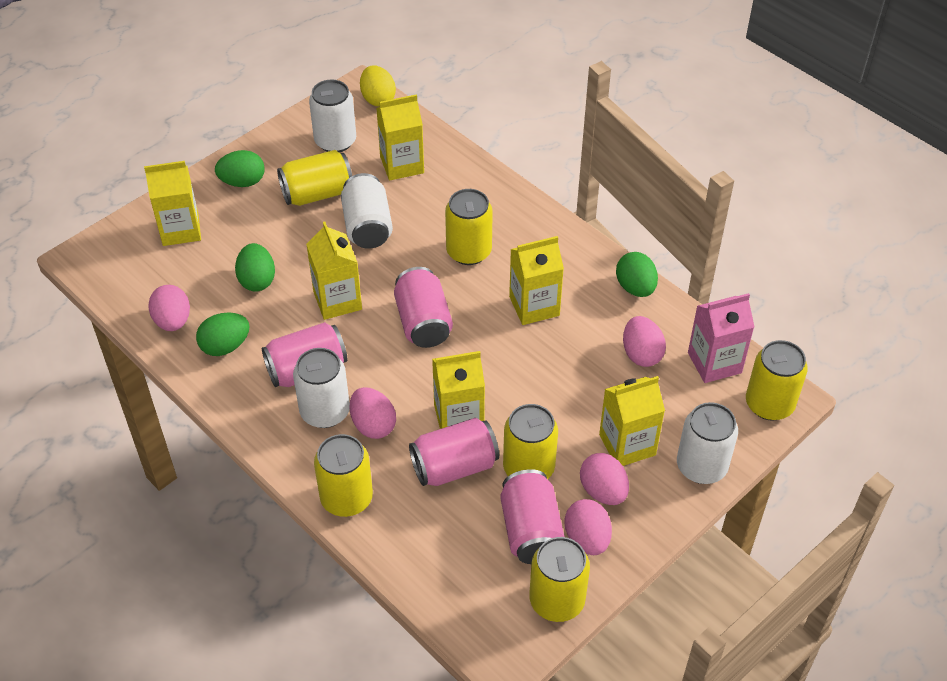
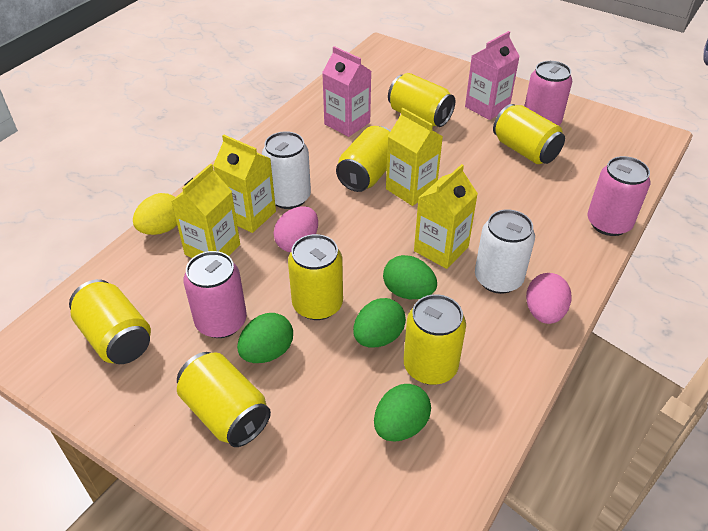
pink can: [262,322,347,387] [394,267,453,348] [409,418,499,486] [500,469,564,564] = 4 -> [183,251,247,338] [524,61,573,126] [587,156,650,236] = 3
pink carton: [688,293,755,383] = 1 -> [322,46,371,137] [465,31,520,120] = 2
pink egg: [148,285,190,331] [350,387,396,439] [564,499,612,555] [580,453,629,505] [623,316,666,367] = 5 -> [273,206,318,252] [526,273,571,324] = 2
white can: [293,348,350,428] [309,79,356,152] [341,173,393,249] [677,402,738,484] = 4 -> [262,131,311,209] [475,209,535,294] = 2
yellow can: [277,150,352,206] [314,434,373,517] [445,189,493,265] [503,404,558,480] [529,537,590,622] [746,340,808,420] = 6 -> [69,279,151,364] [177,352,271,447] [288,234,343,320] [336,126,391,192] [388,73,455,127] [404,294,466,385] [493,104,565,164] = 7
yellow carton: [144,161,201,246] [306,222,362,320] [376,94,424,180] [432,351,485,429] [509,236,564,325] [599,376,665,466] = 6 -> [171,164,240,258] [213,135,276,233] [386,108,443,206] [414,164,478,269] = 4

